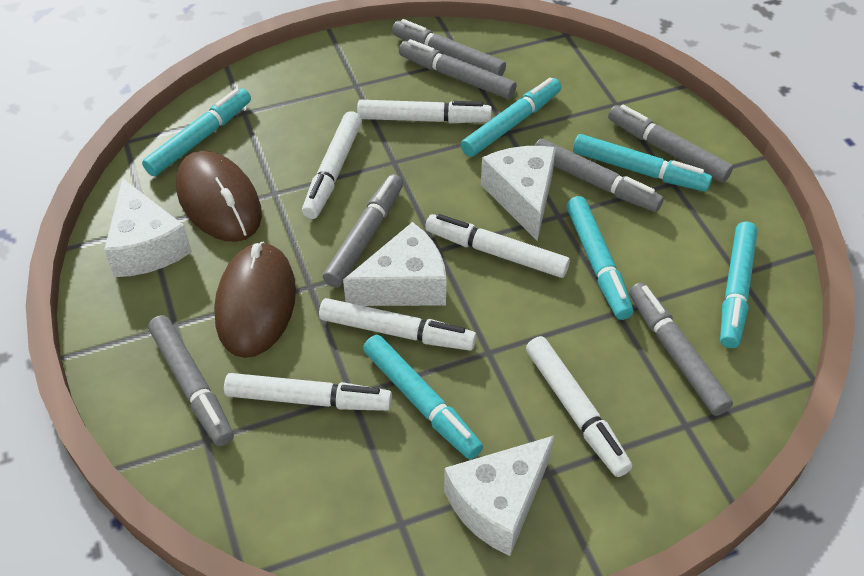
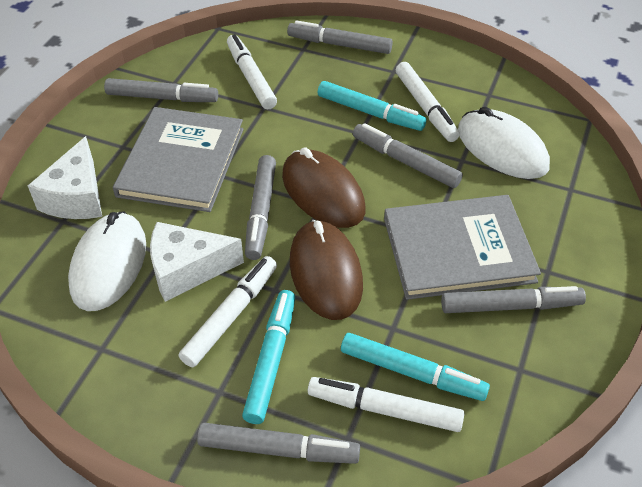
grey book: none = 0 -> [113,107,244,212] [384,195,541,300] = 2
grey marker: [148,315,234,446] [323,174,403,288] [392,19,506,76] [399,39,516,99] [535,139,664,212] [608,105,733,182] [629,283,733,416] = 7 -> [104,78,218,102] [197,423,360,464] [245,155,276,260] [287,20,393,54] [353,123,463,188] [441,286,586,313] = 6
turquoise marker: [142,88,251,176] [363,335,483,460] [461,77,561,157] [567,196,634,320] [573,134,712,192] [720,221,758,348] = 6 -> [242,290,295,424] [317,81,426,131] [341,333,490,401] = 3
white cheese: [104,178,192,277] [343,222,446,306] [444,436,554,556] [481,146,556,241] = 4 -> [28,136,102,219] [150,222,244,302] = 2
white marker: [224,373,392,411] [302,111,362,219] [319,298,476,351] [357,100,492,123] [425,214,570,278] [526,336,632,477] = 6 -> [179,256,277,367] [227,34,277,110] [308,377,465,432] [396,62,460,142] = 4
white mouse: none = 0 -> [68,211,146,311] [458,107,550,179] = 2

